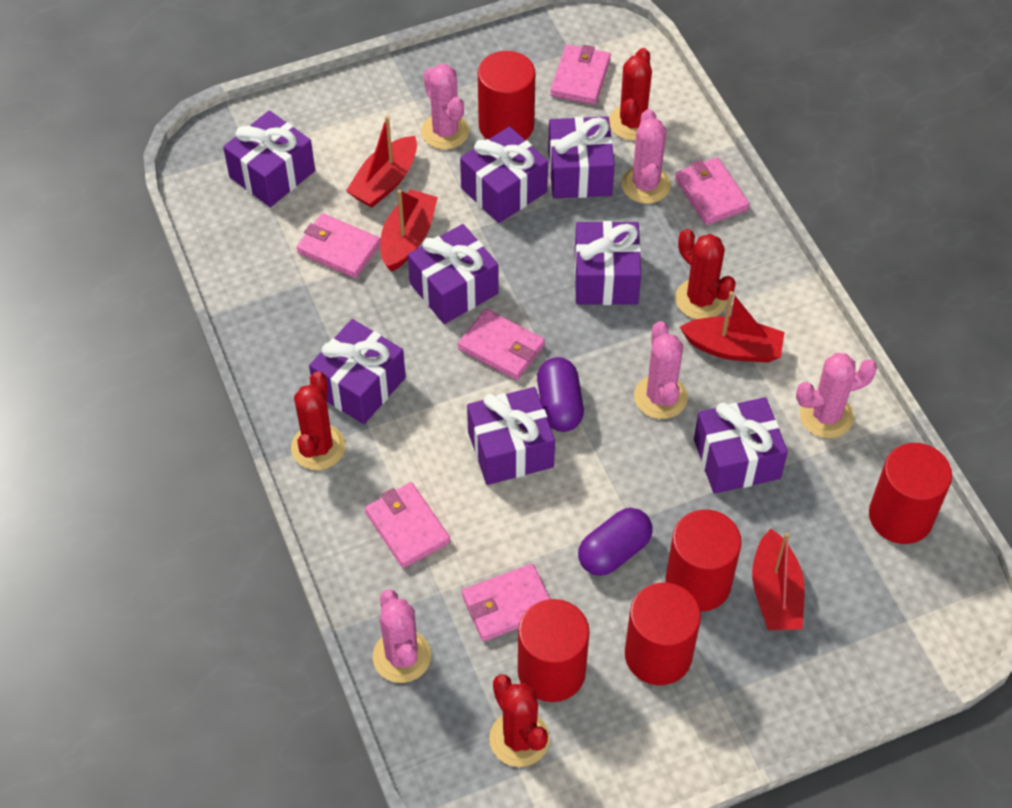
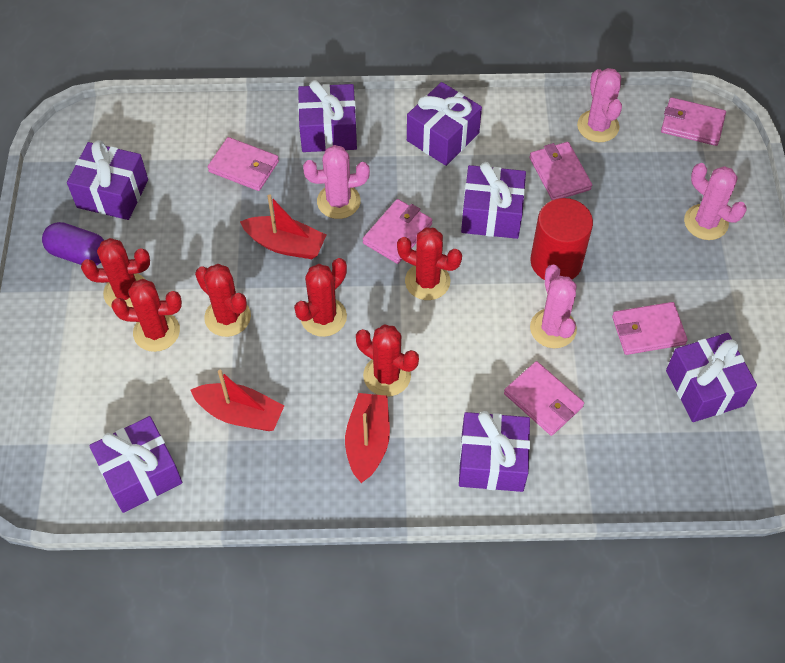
pink cactus: [373,589,431,683] [421,64,470,150] [621,109,671,204] [634,321,688,419] [796,353,877,438] = 5 -> [303,145,370,219] [530,264,577,348] [577,68,622,142] [684,163,747,240] = 4
purple capsule: [537,357,584,432] [578,508,653,576] = 2 -> [42,222,104,266] = 1
purple gift: [223,111,315,207] [309,319,406,424] [408,224,499,324] [460,126,548,223] [467,387,555,485] [548,117,615,199] [574,221,641,305] [694,397,788,494] = 8 -> [67,140,148,220] [89,416,183,513] [298,80,357,152] [407,82,482,166] [459,411,530,492] [461,162,526,239] [666,333,757,422] = 7
red boat: [346,116,417,208] [380,189,438,272] [680,291,785,363] [752,529,805,630] = 4 -> [191,370,284,431] [240,194,326,259] [345,393,390,483] = 3
red cactus: [291,371,346,470] [489,674,550,767] [609,48,652,141] [675,229,736,319] = 4 -> [81,238,150,308] [111,279,182,352] [195,264,251,337] [294,258,347,337] [356,325,419,397] [397,227,462,300] = 6
red cylinder: [478,51,535,140] [518,599,590,702] [625,582,701,685] [665,510,742,612] [869,443,952,544] = 5 -> [530,198,593,280] = 1

